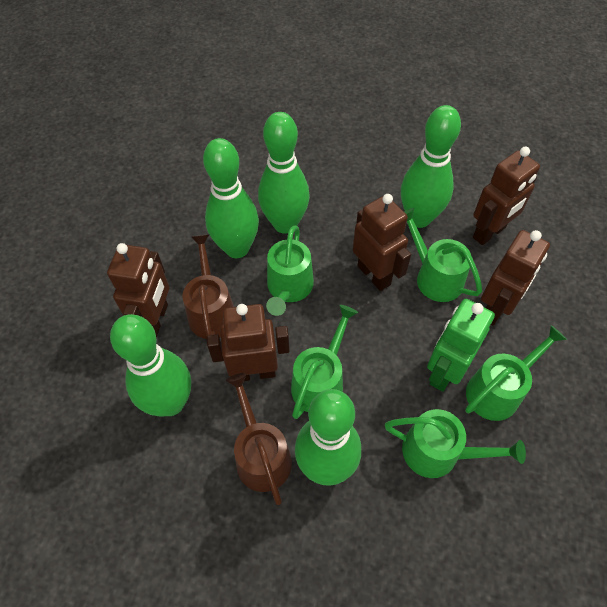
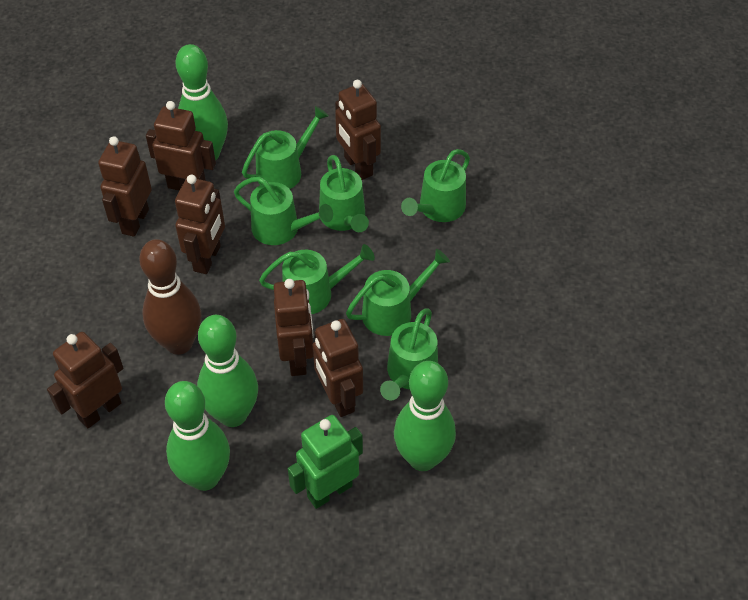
brown bowling pin: none = 0 -> [139,239,201,355] = 1
brown robot: [107,243,169,337] [207,304,290,381] [353,194,411,291] [473,147,540,245] [481,230,550,325] = 5 -> [47,332,124,429] [98,136,152,237] [146,101,216,191] [175,175,225,274] [274,279,314,376] [313,319,363,417] [335,80,381,180] = 7
brown watering can: [182,234,234,339] [226,373,292,505] = 2 -> none = 0
green bowling pin: [110,314,191,417] [203,138,259,258] [258,112,310,234] [295,389,361,486] [401,105,461,228] = 5 -> [165,381,230,491] [176,44,228,161] [197,315,258,427] [394,361,456,471] = 4
green watering can: [266,225,314,316] [291,305,358,419] [385,409,526,478] [404,208,482,302] [465,325,567,421] = 5 -> [234,177,333,245] [242,106,329,189] [259,244,375,314] [319,155,369,232] [346,249,450,336] [380,308,438,401] [401,149,470,222] = 7

